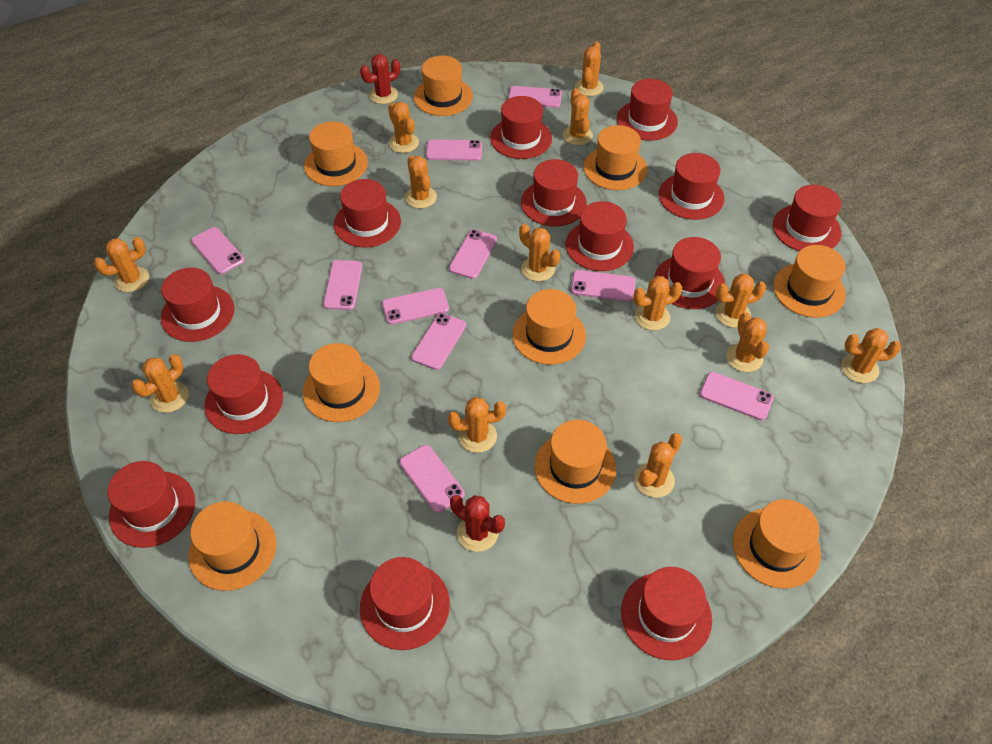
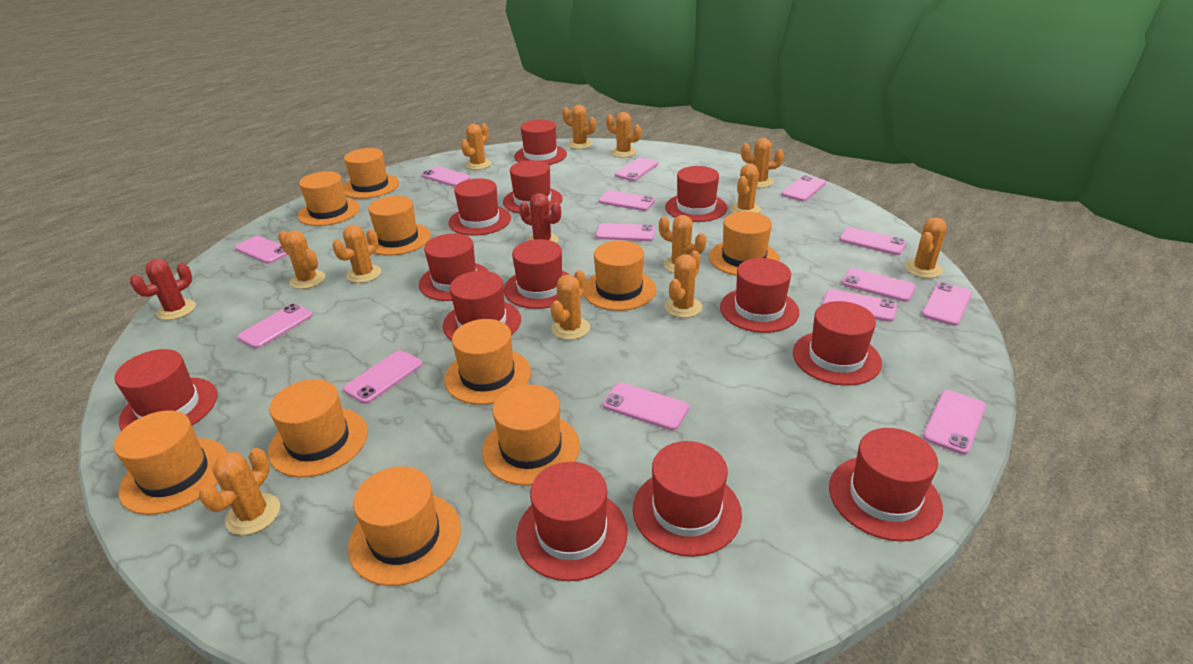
orange cactus: [94,237,149,292] [131,354,189,413] [388,102,419,153] [405,155,437,208] [448,397,506,453] [519,224,560,281] [563,88,593,145] [575,41,604,96] [633,276,682,330] [634,433,682,498] [715,273,766,328] [726,312,769,372] [841,328,901,383] = 13 -> [199,448,280,535] [278,230,325,289] [332,225,381,283] [461,123,492,170] [551,270,590,340] [562,105,596,149] [606,112,641,158] [659,215,706,273] [665,251,702,318] [730,164,761,213] [741,138,784,188] [905,217,946,278] = 12
orange hat: [188,501,276,591] [303,343,380,422] [304,121,368,186] [414,56,473,116] [512,289,586,365] [534,420,616,504] [583,125,647,190] [733,499,821,589] [773,245,846,318] = 9 -> [114,410,227,515] [268,379,368,477] [298,171,360,226] [343,148,399,199] [348,466,461,586] [366,196,431,256] [444,319,531,405] [482,385,580,486] [583,241,656,311] [709,212,780,276] = 10
pink phone: [191,227,245,274] [323,260,362,310] [382,288,449,325] [399,445,465,513] [411,313,466,370] [426,140,482,161] [449,229,497,279] [508,86,562,108] [571,270,635,302] [700,372,774,420] = 10 -> [235,236,288,264] [237,304,313,349] [343,350,423,404] [421,166,471,186] [596,223,655,241] [598,190,655,211] [602,382,689,430] [615,158,658,181] [781,175,826,201] [822,289,897,322] [839,227,907,255] [841,268,916,302] [922,282,972,326] [923,390,986,455] = 14

